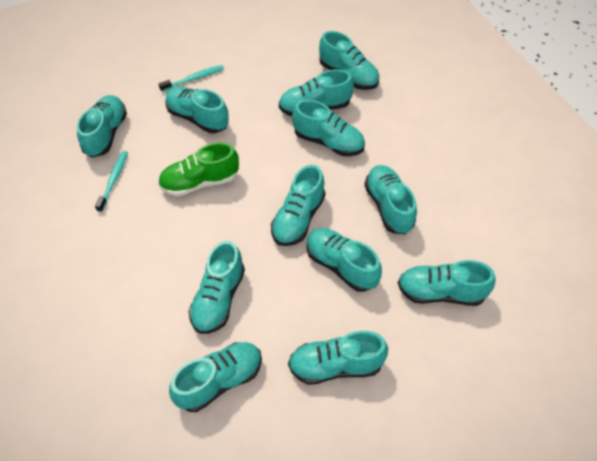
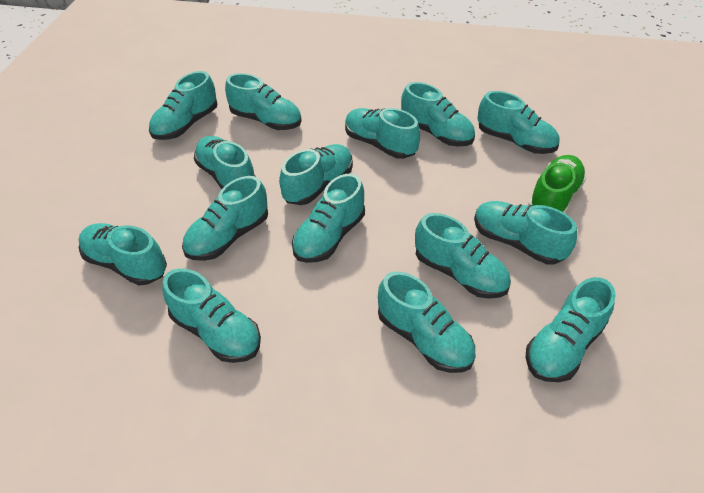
turquoise shoe: [77,95,127,157] [165,87,229,133] [169,342,262,412] [188,241,245,334] [271,165,325,246] [279,69,354,116] [288,331,388,385] [292,100,365,156] [306,228,382,292] [319,31,379,90] [365,165,417,234] [398,260,496,306] = 12 -> [79,223,167,285] [149,71,217,140] [162,268,261,363] [182,176,268,261] [194,136,256,189] [225,73,302,130] [279,144,353,205] [292,174,365,263] [345,108,420,159] [378,271,475,373] [401,82,475,146] [415,213,511,299] [474,201,577,264] [477,91,560,154] [526,277,616,382] = 15
turquoise toothbrush: [95,151,128,212] [159,65,224,92] = 2 -> none = 0

